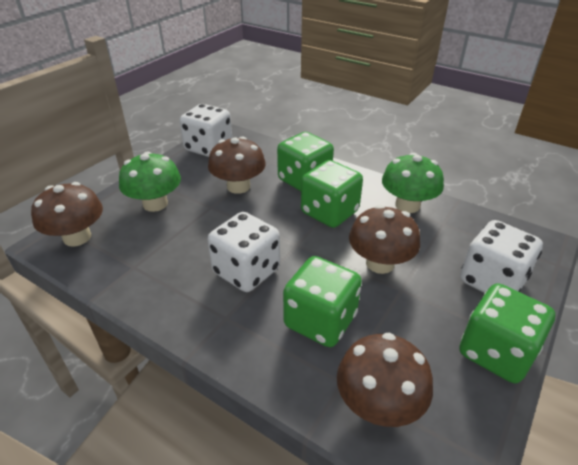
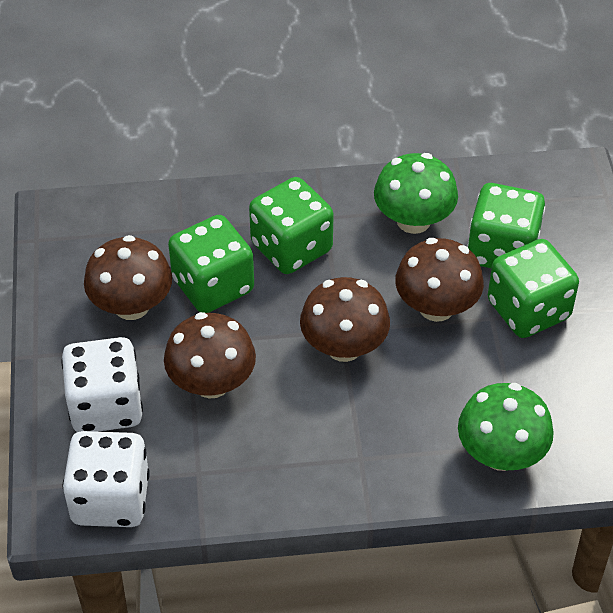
white dice: [180,104,232,157] [207,212,280,292] [460,220,543,293] = 3 -> [61,337,143,432] [63,431,150,527] = 2

